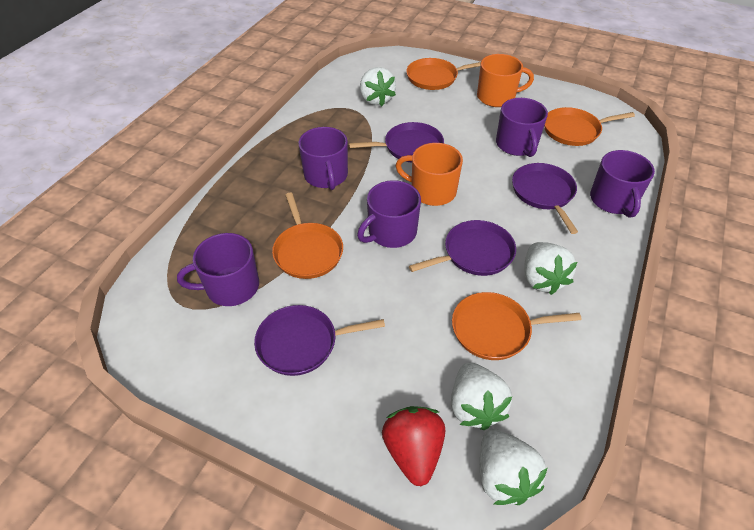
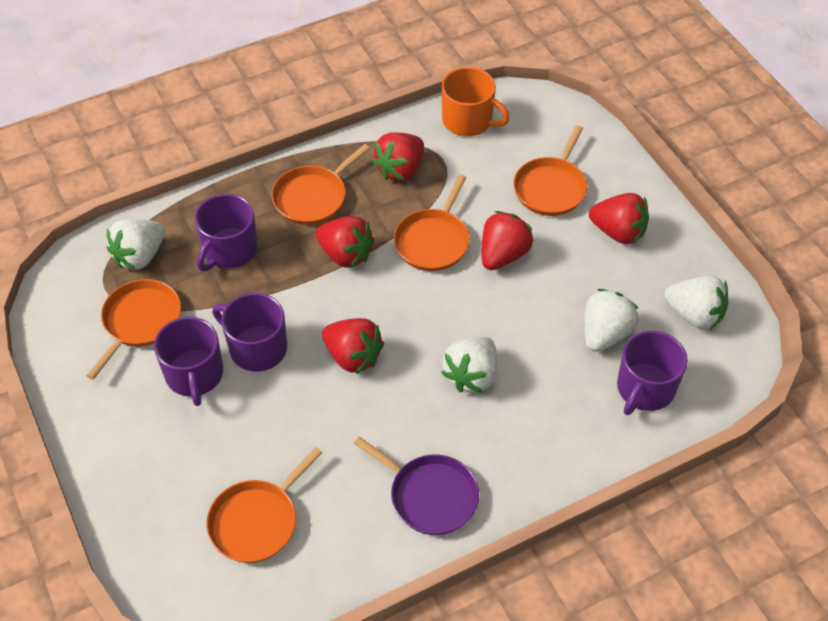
orange mug: [396,143,463,206] [477,54,534,107] = 2 -> [441,67,510,136] = 1
orange pan: [272,192,343,279] [406,58,481,90] [452,292,582,360] [544,107,635,146] = 4 -> [87,279,181,380] [206,447,322,563] [272,144,370,225] [394,174,470,271] [513,125,587,216] = 5
purple mug: [177,233,259,306] [298,127,348,190] [357,180,421,248] [496,98,548,157] [590,150,655,218] = 5 -> [154,317,223,406] [195,194,258,271] [212,293,287,372] [617,331,688,415] = 4
purple pan: [254,305,385,376] [349,122,444,163] [409,220,516,276] [512,163,578,234] = 4 -> [354,437,479,535] = 1
red strawberry: [382,406,445,486] = 1 -> [315,216,374,268] [322,318,384,374] [372,132,424,181] [482,211,534,270] [589,193,649,244] = 5

